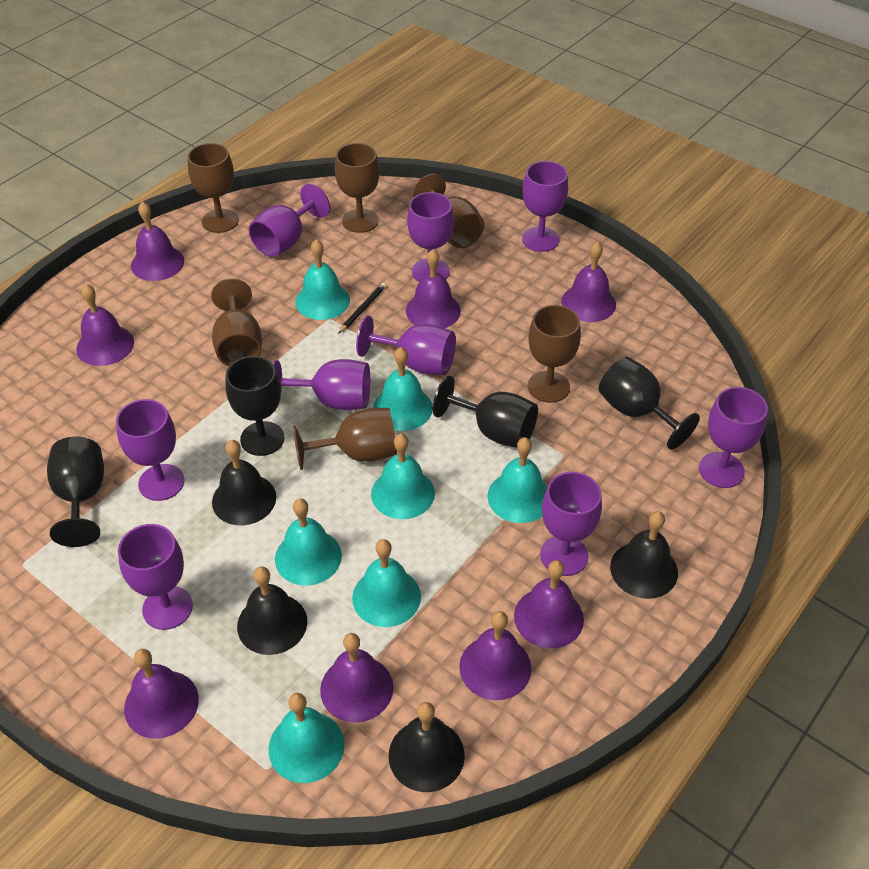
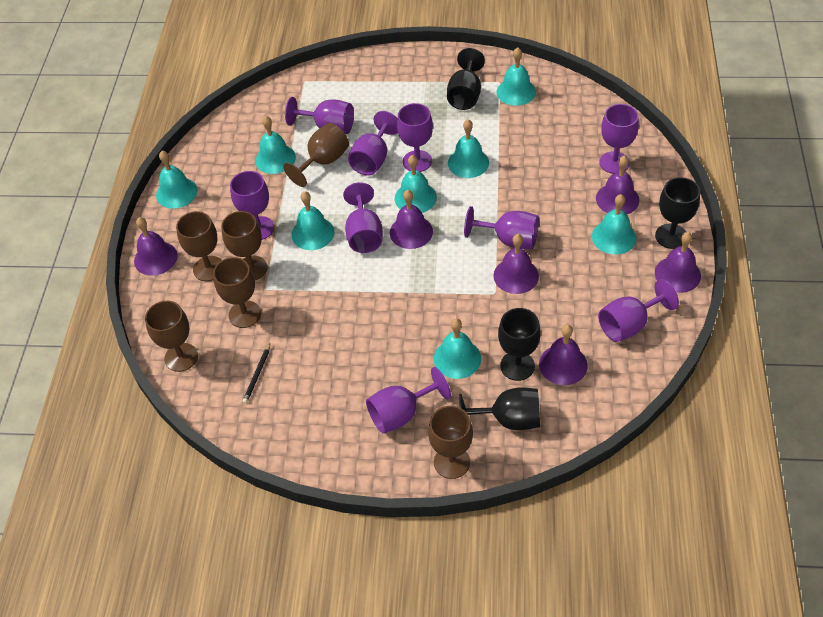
black bell: [212,440,276,525] [237,567,307,655] [389,702,465,792] [610,511,678,599] = 4 -> none = 0
purple bell: [76,284,134,366] [124,649,199,739] [131,202,184,281] [320,633,393,723] [406,249,461,328] [459,611,532,700] [514,560,584,648] [561,241,616,322] = 8 -> [134,217,177,276] [390,190,433,249] [493,234,539,294] [539,325,588,385] [596,156,639,214] [655,232,701,293] = 6
turquoise bell: [268,693,344,783] [275,498,342,586] [295,239,350,320] [352,539,421,627] [371,434,435,519] [373,347,433,431] [488,437,548,523] = 7 -> [156,151,197,209] [255,116,296,174] [292,191,334,250] [395,155,437,213] [434,319,481,379] [448,119,489,178] [497,48,536,106] [592,194,636,255] = 8

